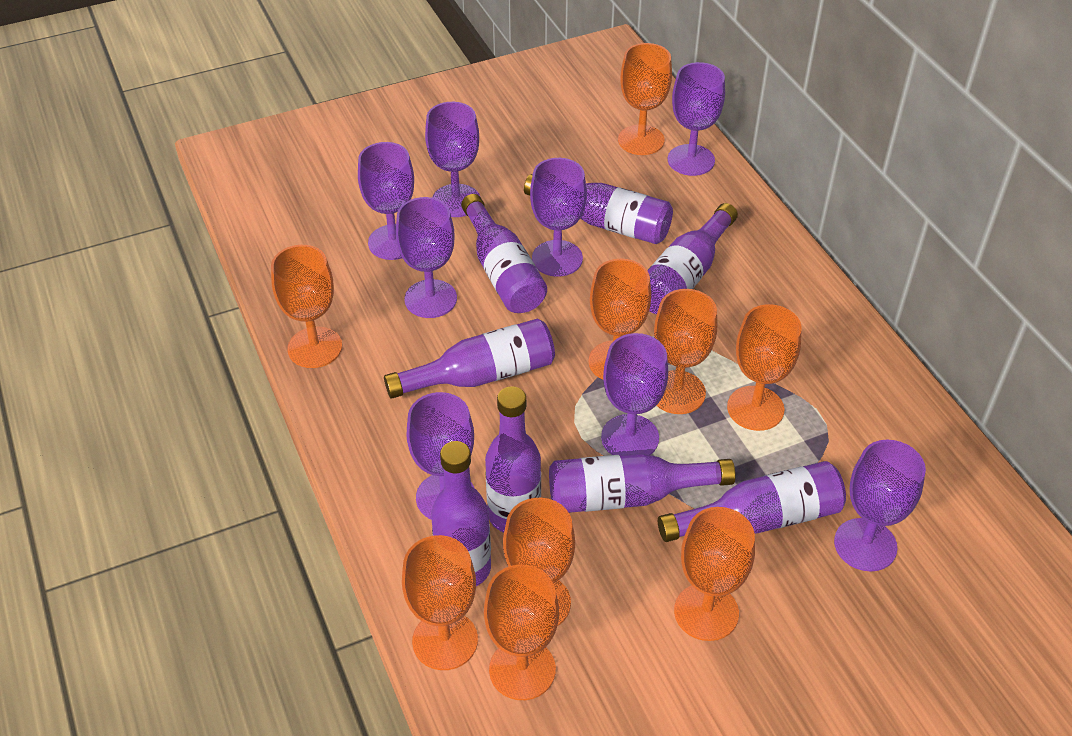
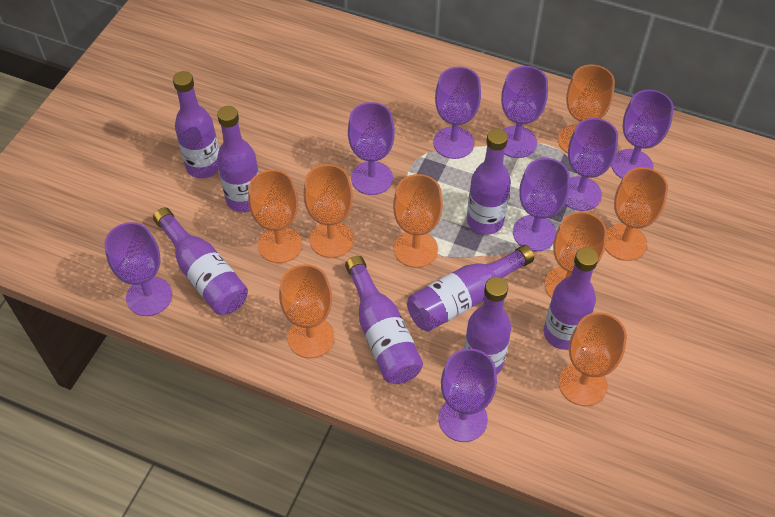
orange goblet: [271,245,342,368] [402,535,478,670] [484,565,559,700] [503,498,575,626] [589,259,651,380] [618,43,672,155] [654,289,717,414] [674,507,755,641] [727,304,802,431] = 9 -> [248,170,302,263] [279,264,334,358] [303,164,354,258] [393,174,443,268] [545,211,607,299] [558,65,615,153] [559,312,627,406] [605,167,668,261] = 8

